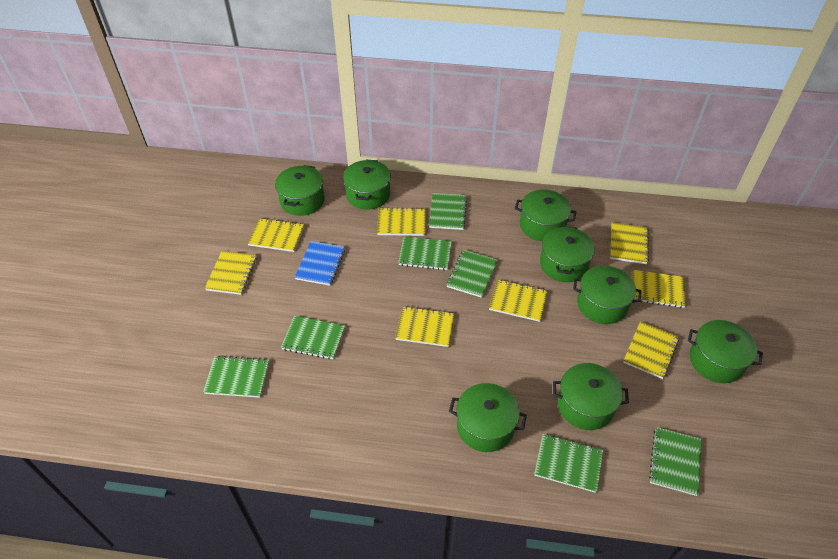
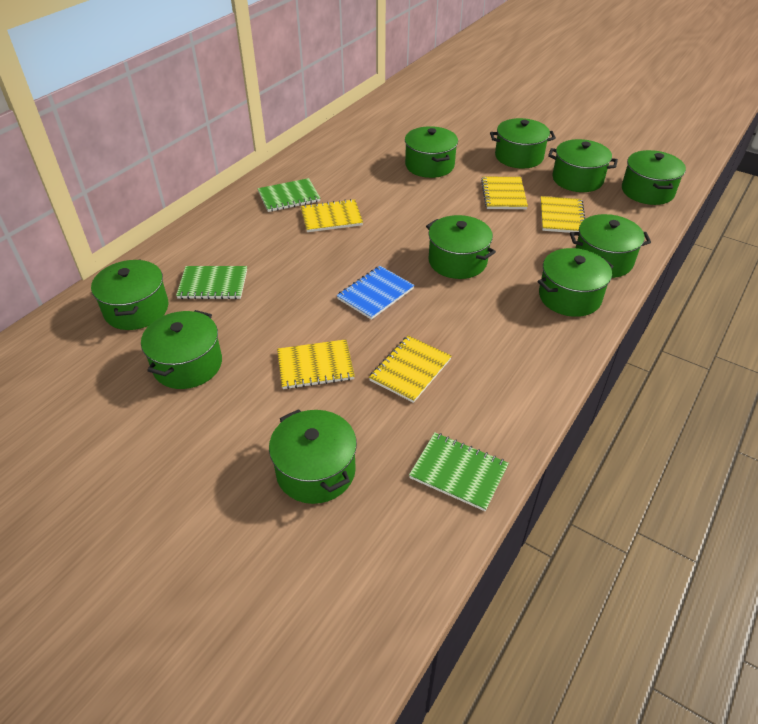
green notebook: [203,356,269,398] [281,316,345,359] [398,236,452,270] [429,193,467,230] [447,250,498,298] [534,434,603,493] [649,427,702,496] = 7 -> [176,266,247,299] [257,178,321,212] [409,432,509,511] = 3
green pot: [275,165,325,216] [343,159,391,210] [449,383,527,452] [515,190,577,241] [540,226,595,282] [553,363,629,430] [573,266,641,324] [688,320,763,383] = 8 -> [91,259,169,330] [141,310,222,389] [269,409,357,504] [405,126,458,178] [426,215,496,279] [490,118,556,169] [538,248,614,317] [548,139,618,192] [570,214,651,278] [622,150,686,205] = 10
yellow notebook: [205,251,257,295] [247,218,304,252] [377,207,426,236] [395,306,454,347] [489,279,548,322] [610,222,649,264] [623,321,679,379] [632,270,686,308] = 8 -> [277,339,355,389] [301,199,363,232] [369,336,452,403] [481,176,528,209] [540,196,585,233] = 5

